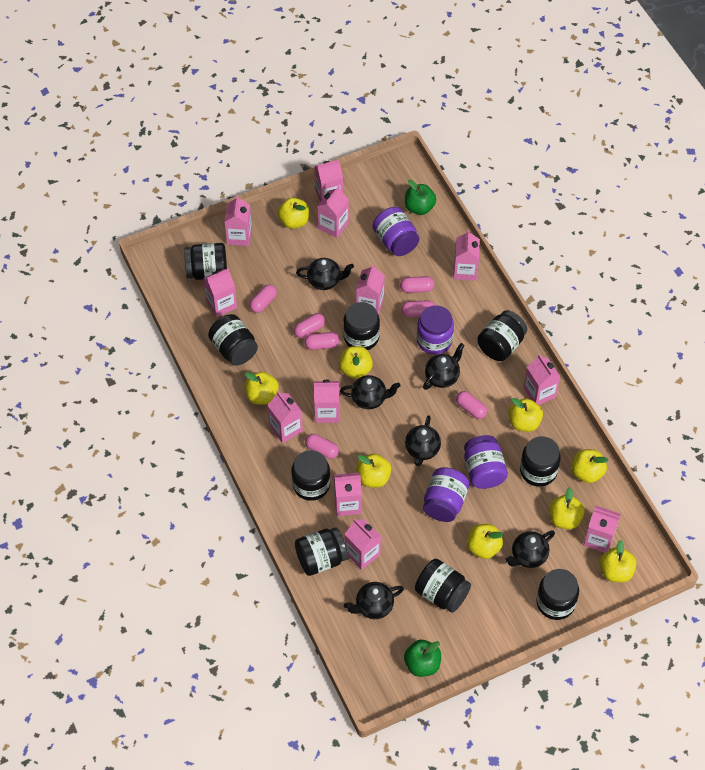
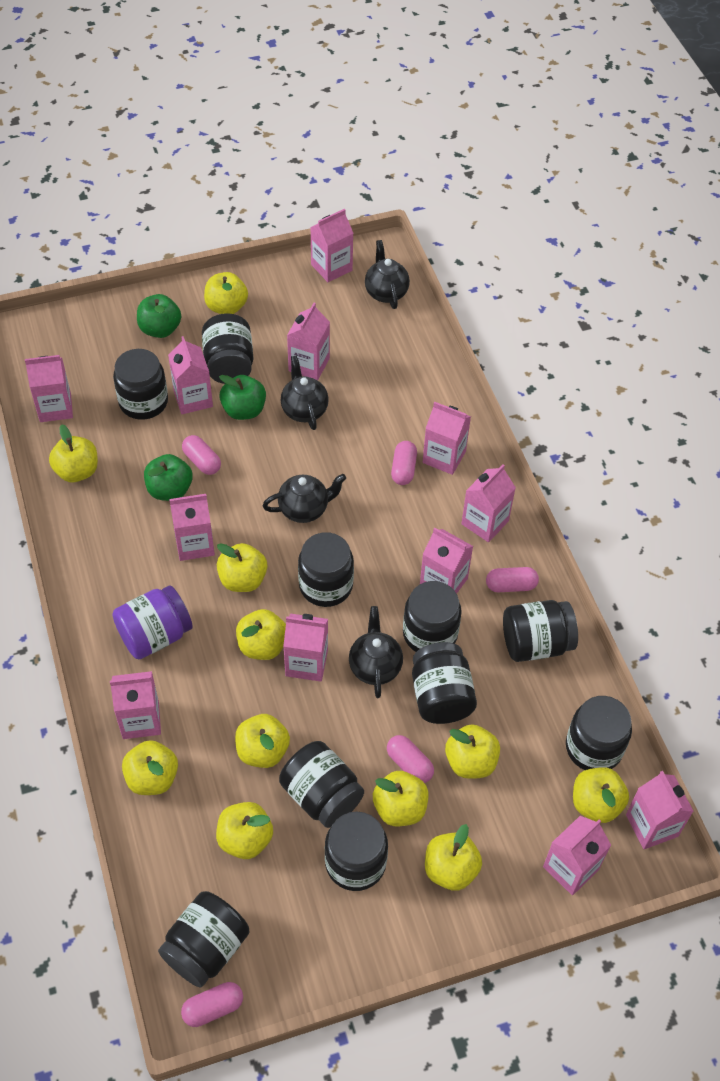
black jar: [184,243,227,280] [208,314,258,366] [292,450,330,501] [295,527,348,576] [343,302,380,350] [415,559,471,613] [477,310,527,361] [520,436,561,487] [536,569,579,620] = 9 -> [113,349,168,420] [158,891,249,988] [202,313,253,384] [279,741,364,828] [298,532,354,607] [325,812,388,891] [403,581,462,652] [412,642,477,724] [503,600,578,662] [566,696,632,770] = 10
black teapot: [296,258,354,290] [340,375,401,409] [344,582,404,619] [405,415,441,466] [423,343,464,390] [505,530,555,568] = 6 -> [263,474,346,523] [281,355,329,430] [349,606,403,698] [365,240,410,309] = 4
green apple: [404,640,441,677] [405,180,436,215] = 2 -> [137,294,181,338] [144,454,193,501] [219,375,266,420] = 3
pink capsule: [249,284,277,313] [294,313,325,338] [304,332,339,350] [305,434,339,459] [400,276,434,293] [401,300,435,317] [456,391,487,419] = 7 -> [181,982,243,1027] [182,435,221,475] [387,735,434,783] [391,441,417,485] [486,567,539,592] = 5
purple jar: [373,207,419,256] [417,305,454,355] [423,467,470,522] [464,435,508,489] = 4 -> [112,585,193,659] = 1
yellow apple: [244,372,279,405] [277,198,309,229] [339,346,373,379] [356,454,391,488] [467,524,503,559] [508,398,543,432] [549,487,585,529] [571,449,608,483] [600,540,636,583] = 9 -> [49,424,98,482] [122,740,178,795] [204,272,248,314] [216,802,273,859] [217,543,267,592] [235,714,290,768] [236,609,286,660] [373,771,428,826] [425,824,482,891] [445,724,500,779] [573,767,629,823] = 11

